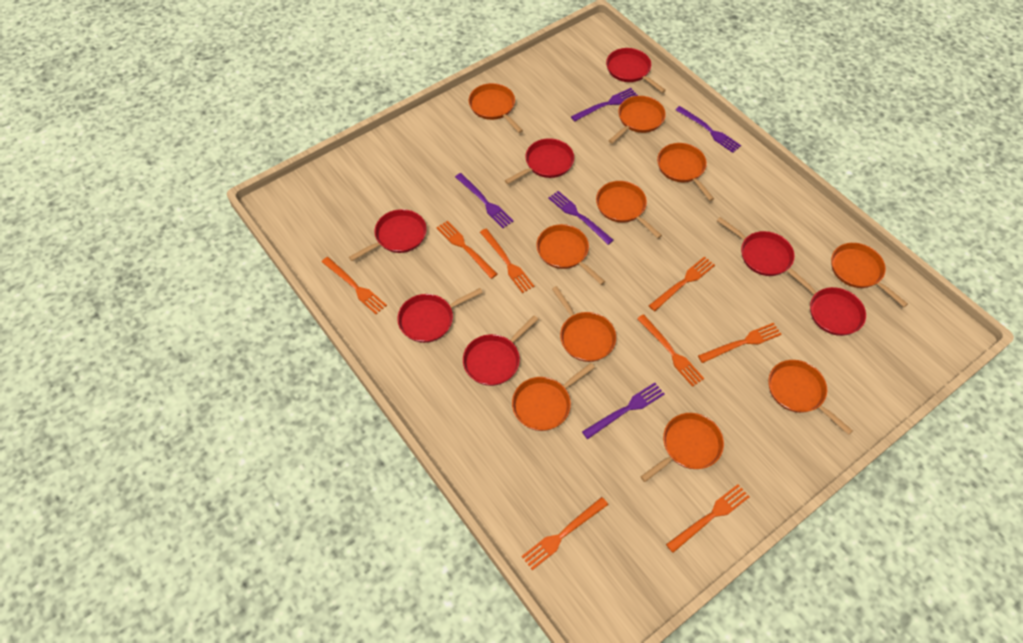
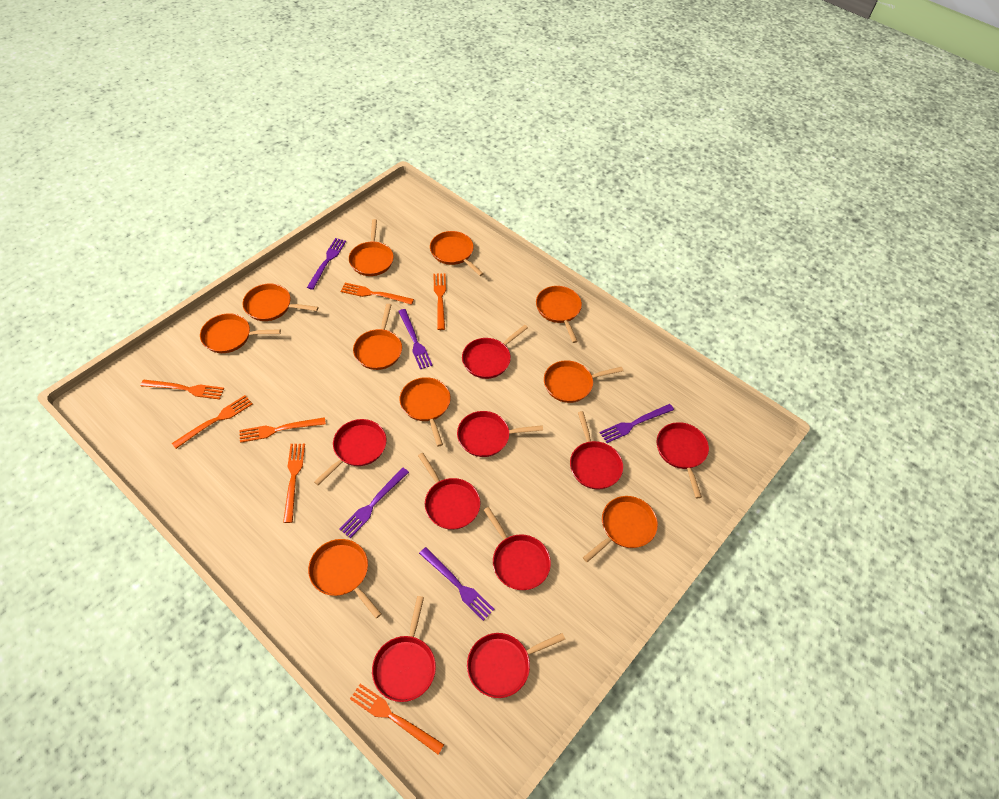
orange fork: [322,257,387,314] [437,221,497,279] [480,228,534,293] [521,497,608,570] [637,314,704,387] [649,256,715,311] [666,484,749,553] [698,323,782,363] = 8 -> [141,380,224,400] [172,395,253,449] [239,417,326,443] [283,444,305,523] [341,283,414,305] [350,684,444,755] [433,273,446,330] = 7
red pan: [349,209,427,261] [397,288,483,343] [463,316,538,386] [505,138,574,184] [606,48,666,93] [717,217,795,276] [787,268,866,336] = 7 -> [314,419,387,485] [372,596,436,702] [418,453,480,530] [457,411,543,457] [462,325,528,379] [467,633,565,698] [484,507,551,590] [570,411,623,490] [657,422,709,498] = 9

